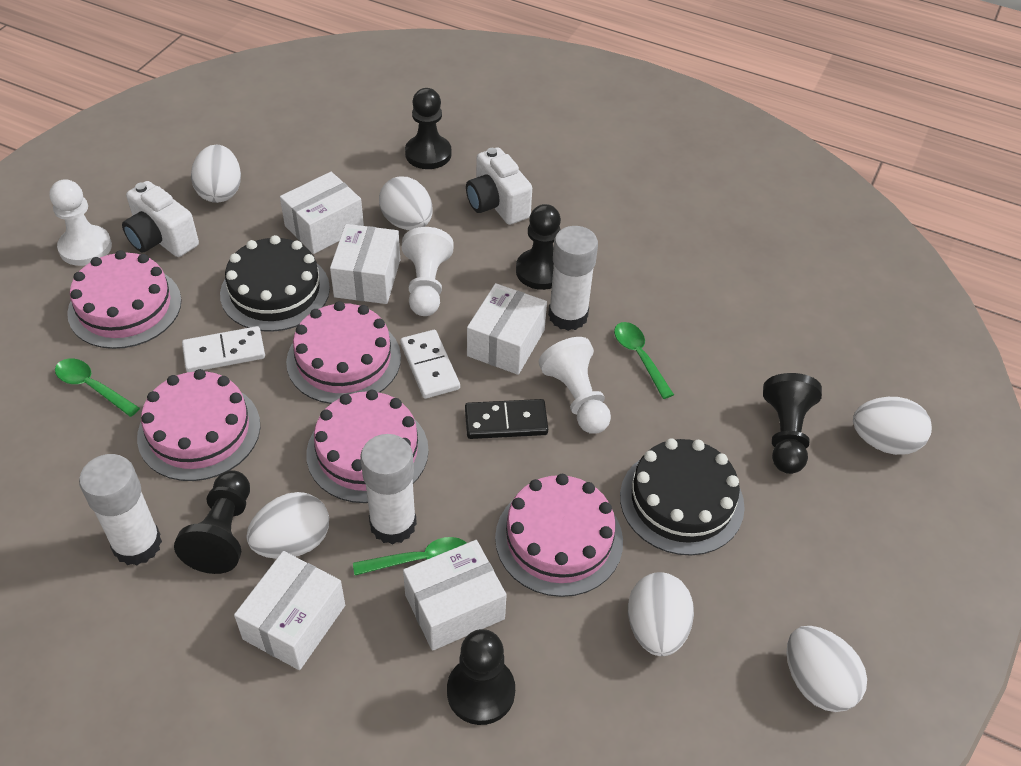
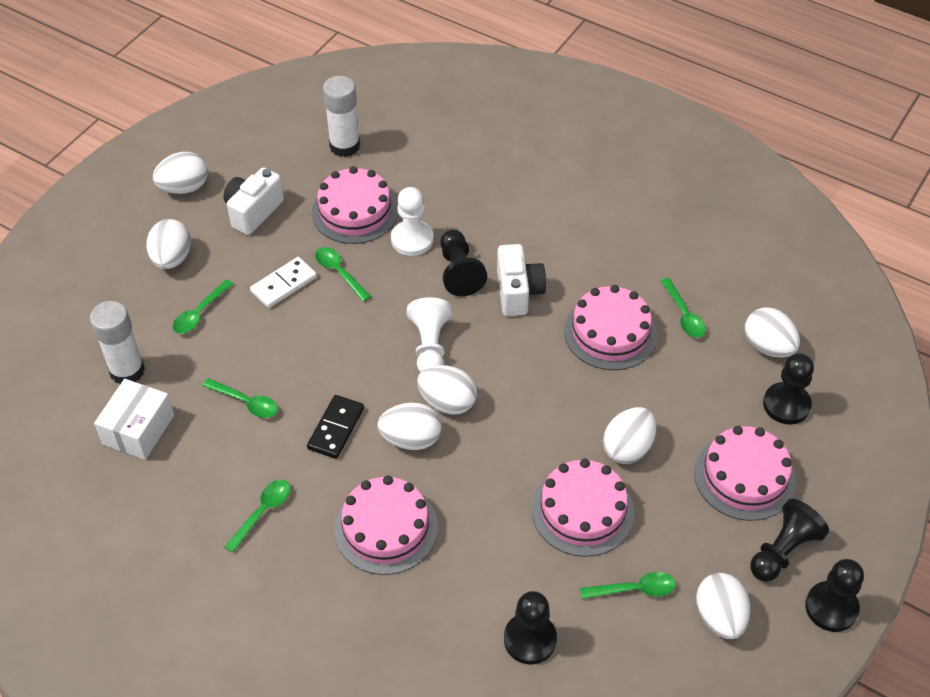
black cake: [220,235,330,332] [620,438,745,556] = 2 -> none = 0
green spoon: [55,358,140,417] [353,537,466,575] [614,322,674,399] = 3 -> [173,279,233,334] [202,378,278,418] [225,480,291,553] [315,247,371,302] [580,572,676,599] [660,278,706,338] = 6
white box: [234,551,345,670] [280,172,364,254] [330,224,400,304] [403,540,506,651] [467,283,547,375] = 5 -> [94,379,174,460] = 1
white domino: [182,326,265,372] [400,330,460,399] = 2 -> [250,257,317,308] = 1
white egg: [191,145,241,203] [246,492,329,559] [379,177,433,230] [628,572,694,656] [786,626,867,712] [853,397,932,455] = 6 -> [146,219,191,269] [153,152,208,194] [377,403,441,450] [417,365,477,415] [603,407,656,464] [696,573,751,639] [745,307,800,358] = 7
white glue stick: [79,454,162,565] [360,434,417,545] [548,226,598,331] = 3 -> [90,301,145,384] [323,76,360,157] = 2
white pawn: [49,179,112,266] [402,227,453,316] [539,337,611,434] = 3 -> [391,187,434,256] [407,297,452,372] = 2

